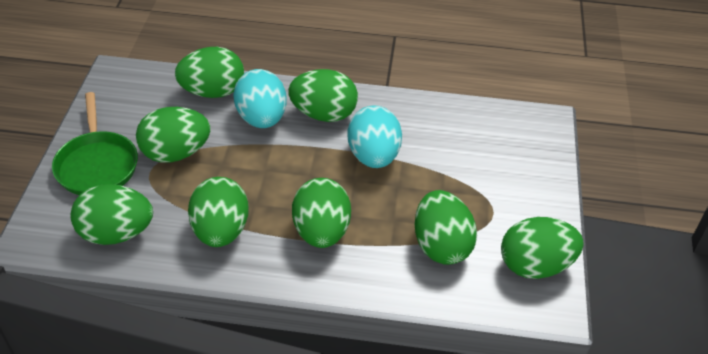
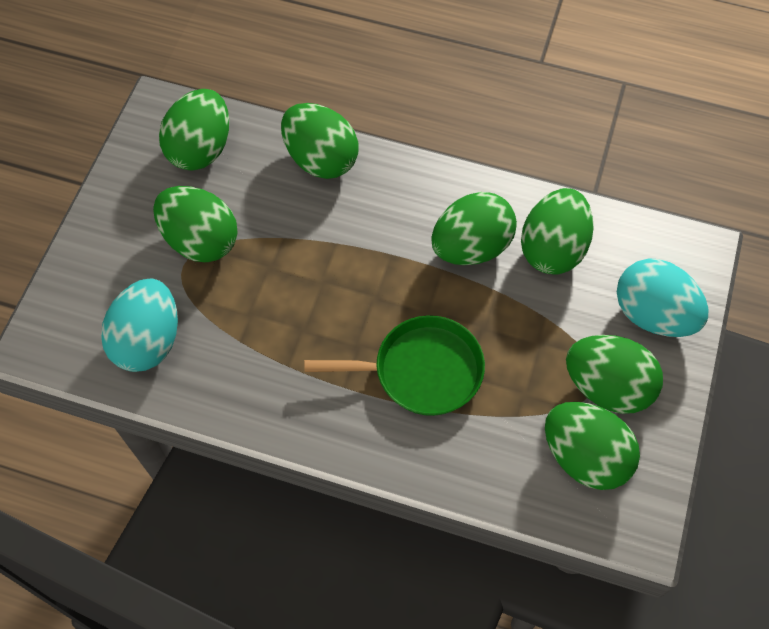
green egg: [70,184,153,245] [136,107,210,163] [175,47,244,98] [188,177,249,247] [288,69,358,122] [292,178,351,248] [415,190,477,265] [501,217,584,279] = 8 -> [153,186,238,262] [159,89,229,171] [281,103,358,179] [431,192,517,265] [521,188,594,274] [545,402,640,490] [566,335,663,414] = 7

